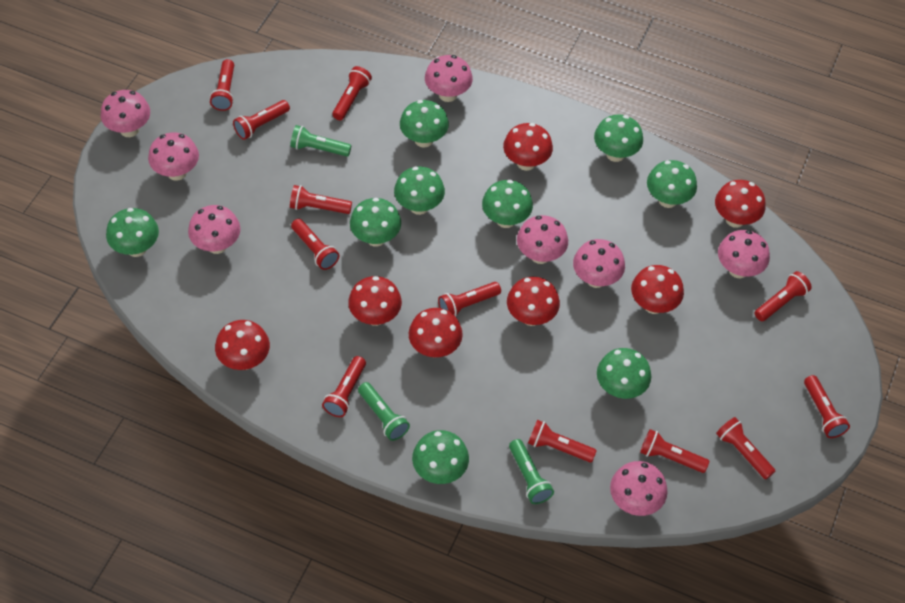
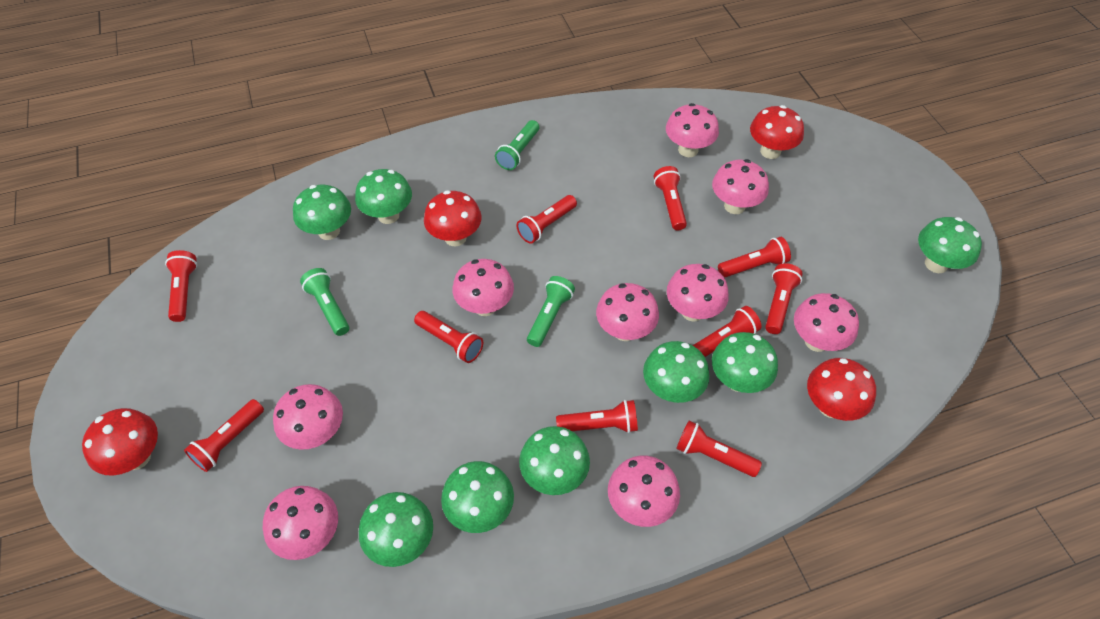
green mushroom: [106,208,159,257] [350,198,401,247] [394,167,445,215] [400,100,449,148] [412,430,469,484] [482,180,533,228] [594,114,643,162] [597,348,651,399] [647,160,697,208] = 9 -> [293,185,351,240] [355,169,412,224] [359,492,433,567] [441,461,514,533] [519,426,590,495] [643,341,710,403] [712,332,778,393] [918,217,982,273] = 8
pink mushroom: [101,90,150,137] [148,133,199,181] [188,205,240,254] [425,55,473,102] [517,215,568,264] [573,239,625,288] [610,461,668,516] [718,230,770,278] = 8 -> [263,486,338,560] [273,384,343,450] [452,259,514,316] [596,283,659,341] [608,456,680,527] [666,103,719,157] [667,264,729,322] [712,159,769,214] [794,293,859,352] = 9
red flashlight: [210,59,234,111] [233,100,290,140] [290,185,352,214] [291,219,339,270] [322,356,366,417] [332,66,372,120] [438,282,501,317] [528,420,597,462] [640,429,709,473] [716,417,775,479] [754,271,812,321] [804,375,850,438] = 12 -> [165,250,197,322] [184,399,264,472] [414,311,484,363] [516,195,577,244] [556,400,638,433] [654,166,687,230] [676,421,762,477] [692,306,762,357] [718,237,791,278] [765,263,803,334] = 10
red mushroom: [215,320,270,370] [348,276,402,326] [409,308,463,358] [503,123,553,171] [507,277,560,326] [631,265,684,314] [715,180,766,228] = 7 -> [82,408,158,476] [424,190,482,247] [750,105,804,159] [807,358,876,421] = 4

